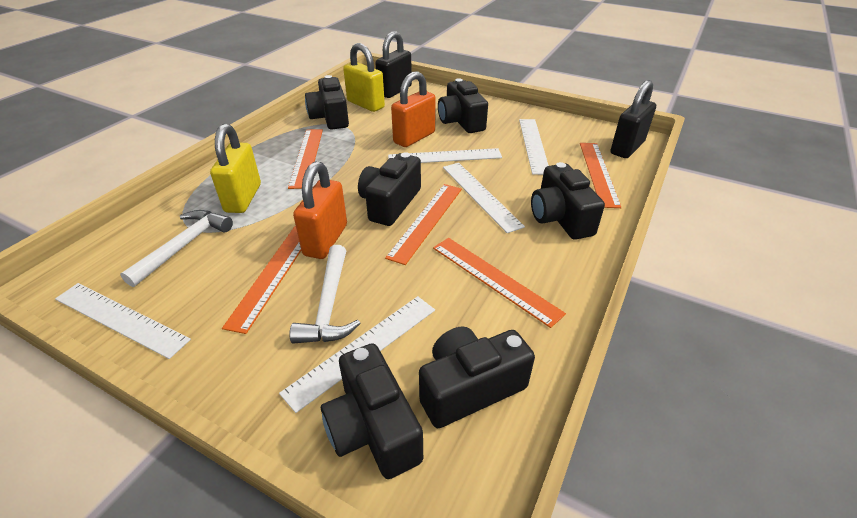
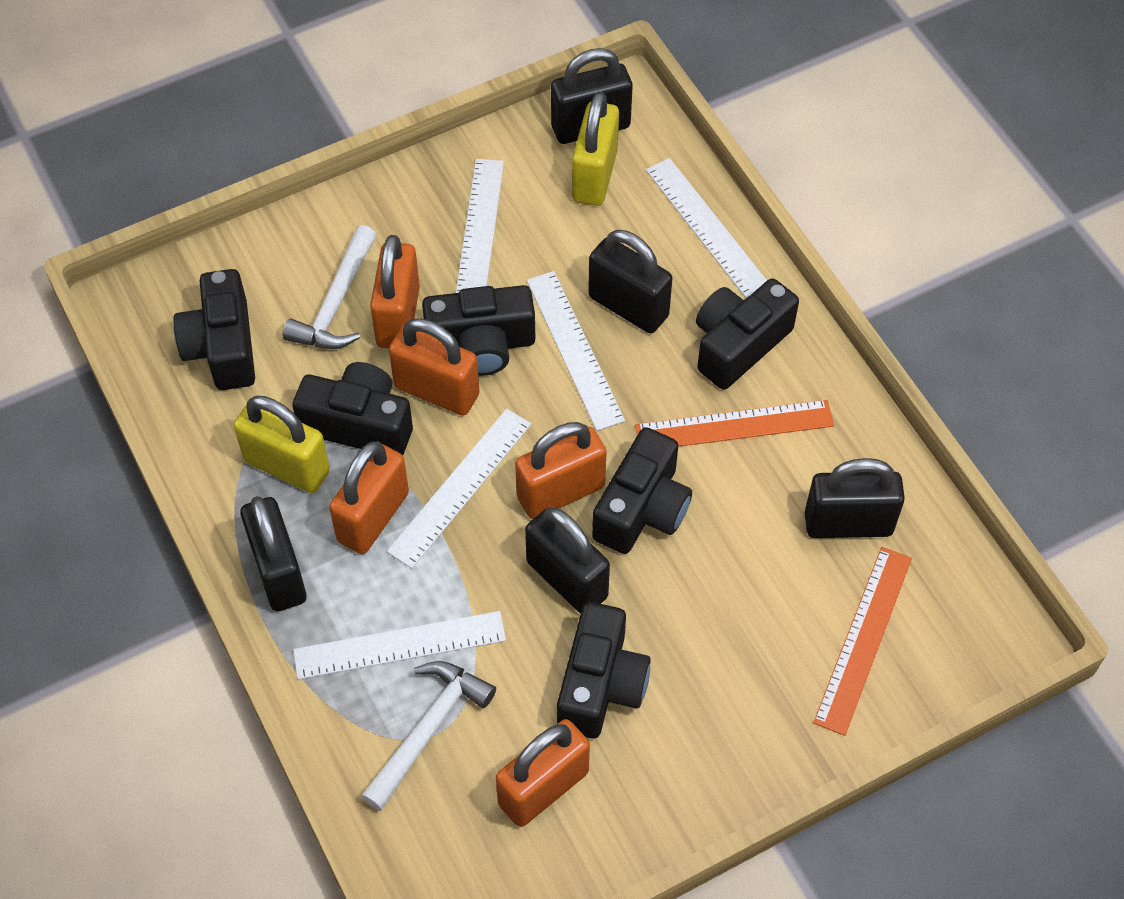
black padlock: [376,31,412,98] [610,80,656,158] = 2 -> [240,496,307,611] [525,508,610,614] [551,48,633,144] [588,230,672,333] [805,458,905,538] = 5
orange padlock: [293,161,347,259] [391,71,436,147] = 2 -> [329,442,409,554] [370,235,420,348] [389,318,480,416] [496,719,590,827] [515,422,607,519] = 5
orange ruler: [222,226,301,334] [288,129,323,189] [385,184,462,265] [433,238,566,328] [580,143,622,208] = 5 -> [635,400,834,447] [813,547,912,736] = 2

